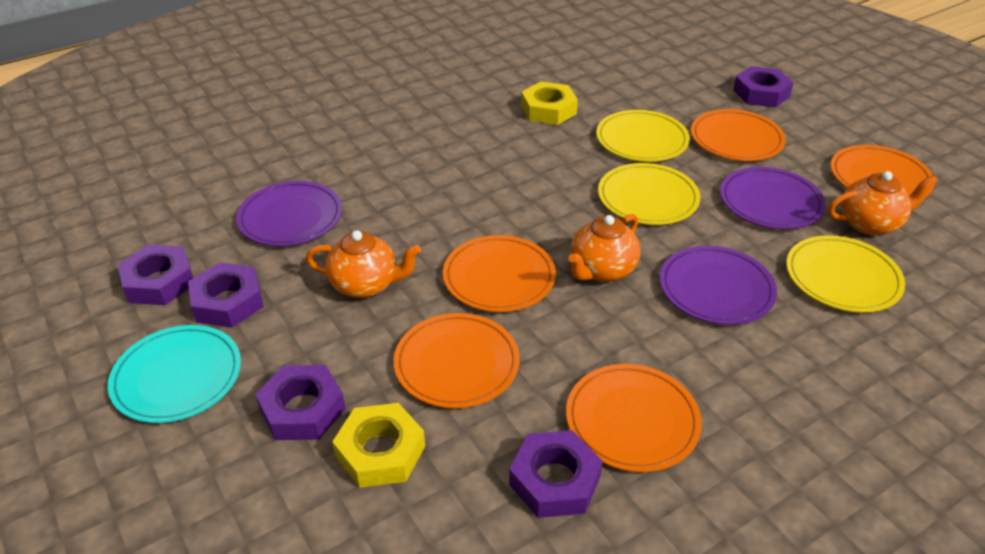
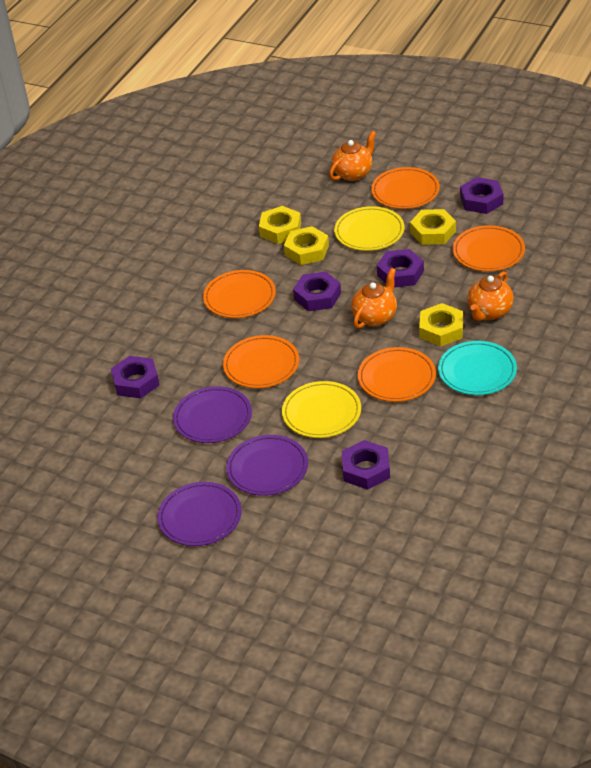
yellow nut: [332,403,425,488] [521,82,578,125] = 2 -> [259,206,301,244] [284,226,329,265] [410,209,456,245] [419,303,463,347] = 4
yellow plate: [596,110,690,162] [598,163,700,225] [786,235,905,313] = 3 -> [282,381,361,438] [334,206,404,251] = 2

